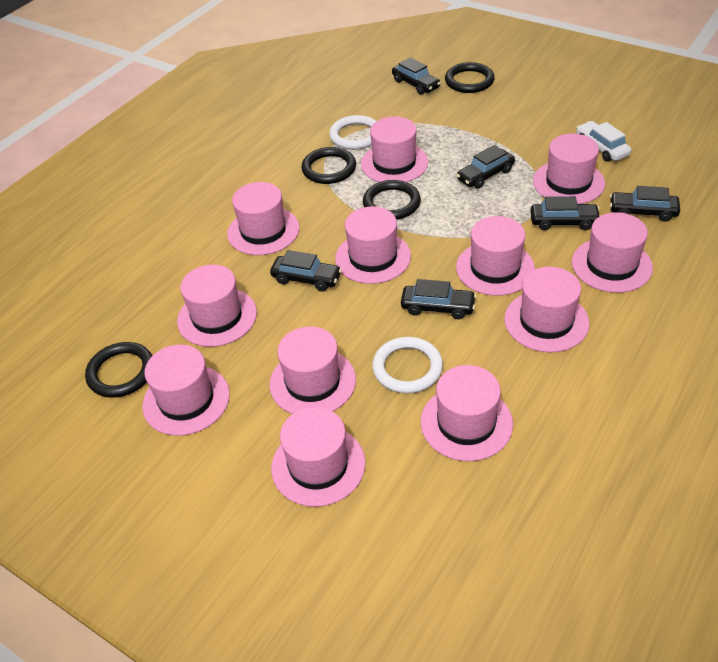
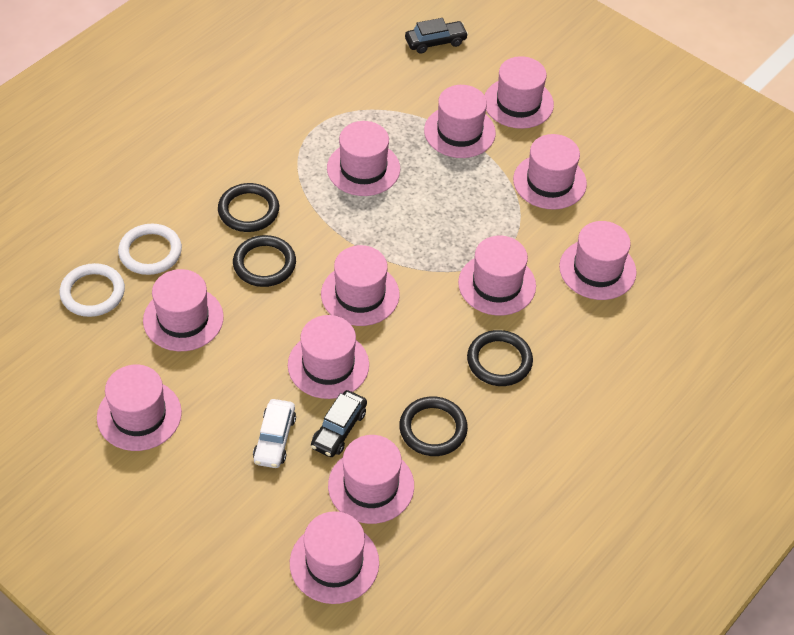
black car: [270,250,342,292] [392,57,441,95] [401,279,476,319] [456,145,515,189] [530,196,601,230] [610,186,680,222] = 6 -> [311,390,367,457] [405,18,468,54] = 2

